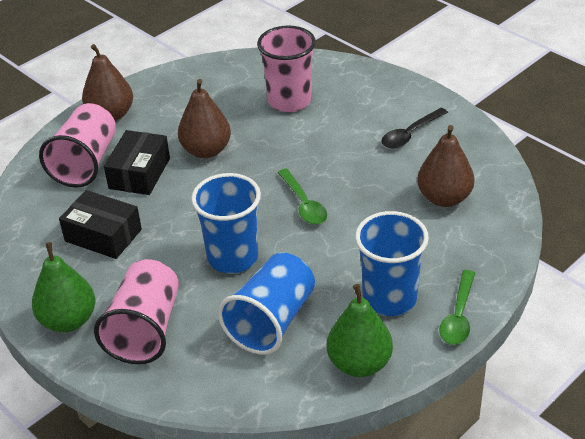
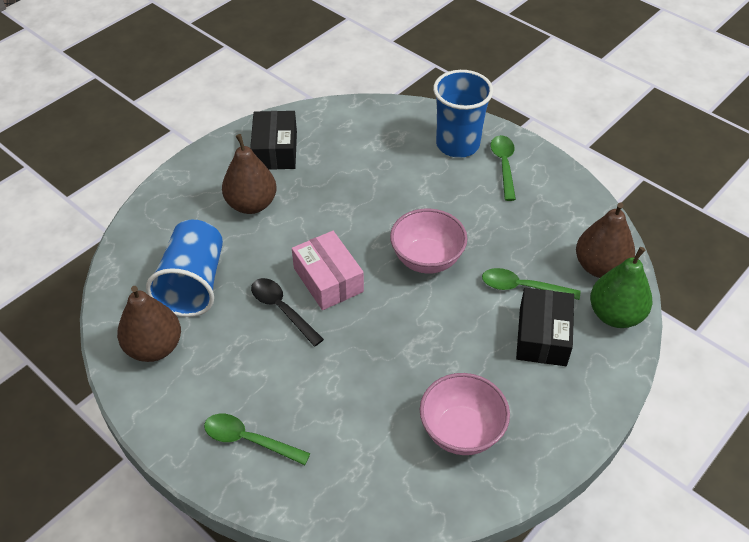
blue cup: [191,173,261,273] [218,252,315,355] [355,211,429,316] = 3 -> [146,220,223,317] [433,70,493,158] = 2
green pear: [32,242,95,332] [327,284,393,377] = 2 -> [590,247,652,328] = 1
green spoon: [277,169,327,225] [439,270,475,345] = 2 -> [204,414,310,465] [482,268,580,300] [491,135,516,201] = 3
pink bowl: none = 0 -> [390,208,467,274] [420,373,510,455] = 2
pink box: none = 0 -> [292,231,364,310] = 1
pink cup: [39,103,116,188] [94,259,179,364] [257,25,316,112] = 3 -> none = 0

